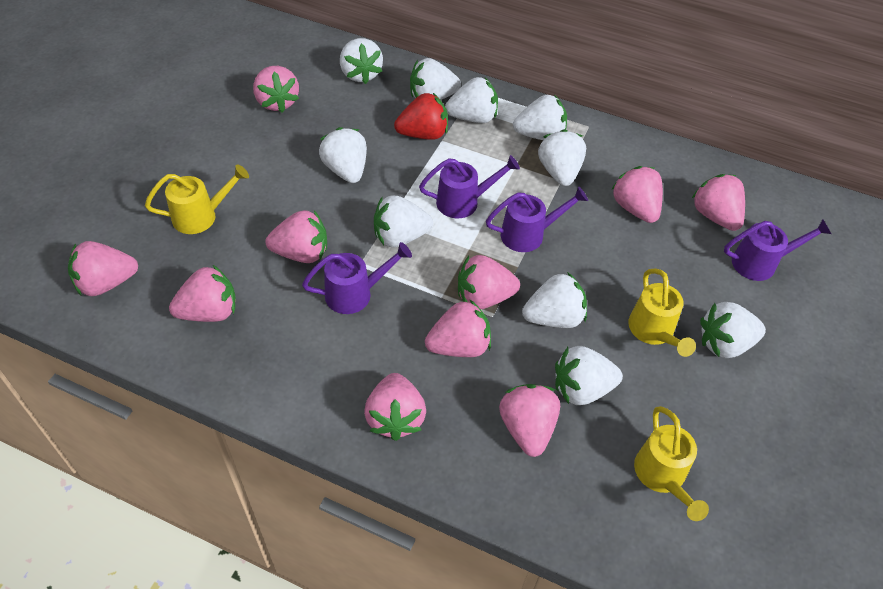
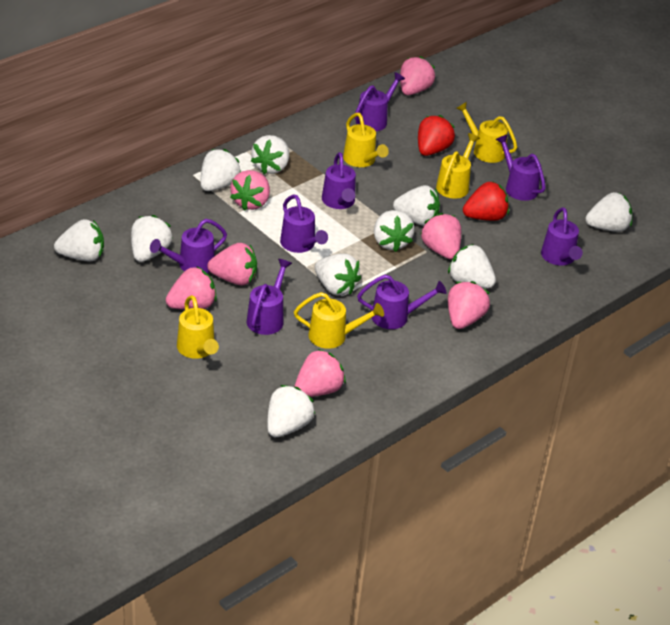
pink strawberry: [68,241,138,296] [169,265,236,322] [253,66,299,113] [265,210,327,263] [364,373,426,441] [425,299,491,357] [458,255,520,309] [499,384,560,457] [611,166,663,223] [692,174,745,231] = 10 -> [166,267,217,310] [207,243,257,286] [230,170,270,211] [294,349,346,397] [400,56,435,95] [420,213,461,259] [448,281,490,329] = 7
purple watering can: [302,242,412,314] [419,155,520,218] [486,186,588,252] [724,219,831,281] = 4 -> [150,219,227,273] [247,259,292,335] [280,194,328,253] [322,152,356,209] [355,72,405,131] [357,275,446,329] [495,134,546,201] [541,207,583,266] = 8
red strawberry: [394,93,448,140] = 1 -> [418,115,455,156] [463,182,509,221] = 2
yellow watering can: [145,164,249,234] [628,268,696,357] [634,406,709,521] = 3 -> [177,295,219,359] [294,292,384,349] [343,113,389,167] [436,133,480,199] [456,102,517,163] = 5

